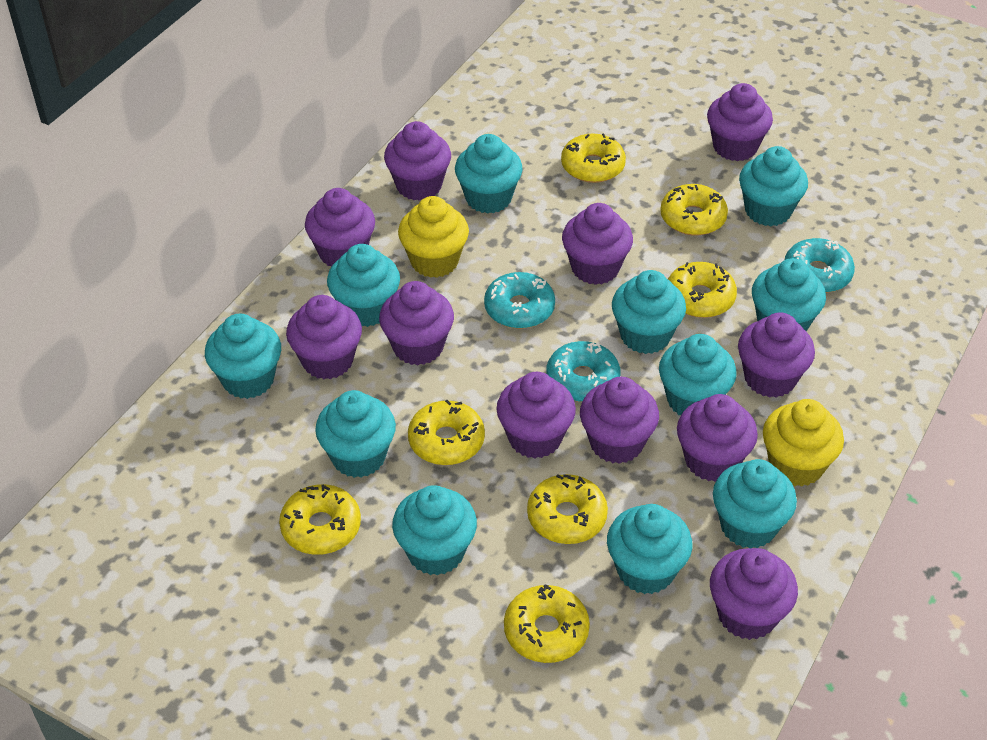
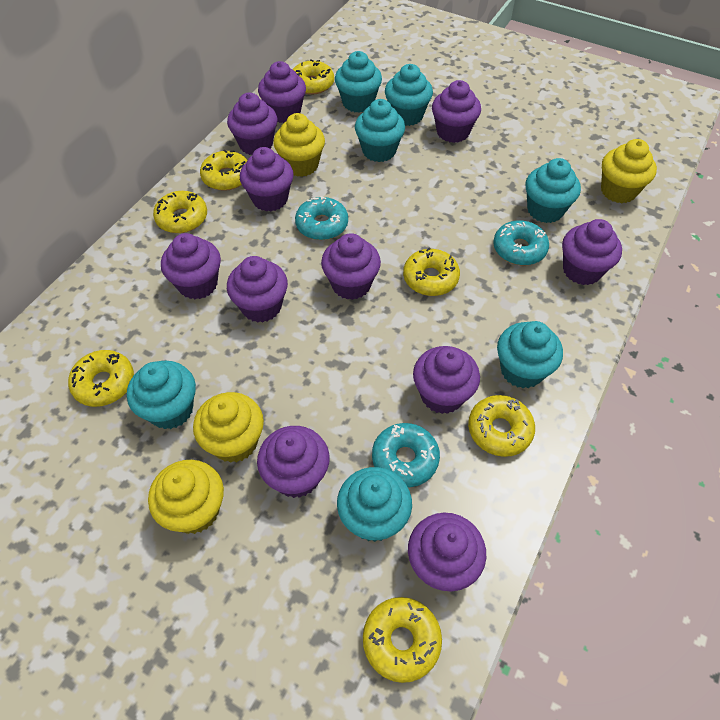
turquoise cupcake: [205,314,281,399] [315,390,396,478] [327,244,400,327] [392,485,477,576] [455,134,523,214] [607,504,692,594] [612,270,686,354] [659,334,737,415] [713,459,797,548] [739,146,808,226] [752,258,826,332] = 11 -> [127,361,196,429] [335,51,382,113] [337,467,412,542] [355,99,405,162] [385,64,433,126] [497,321,563,388] [525,158,581,223] = 7
yellow cupcake: [398,196,469,278] [763,399,844,487] = 2 -> [148,460,224,534] [193,392,264,463] [273,113,325,177] [601,139,657,203] = 4

